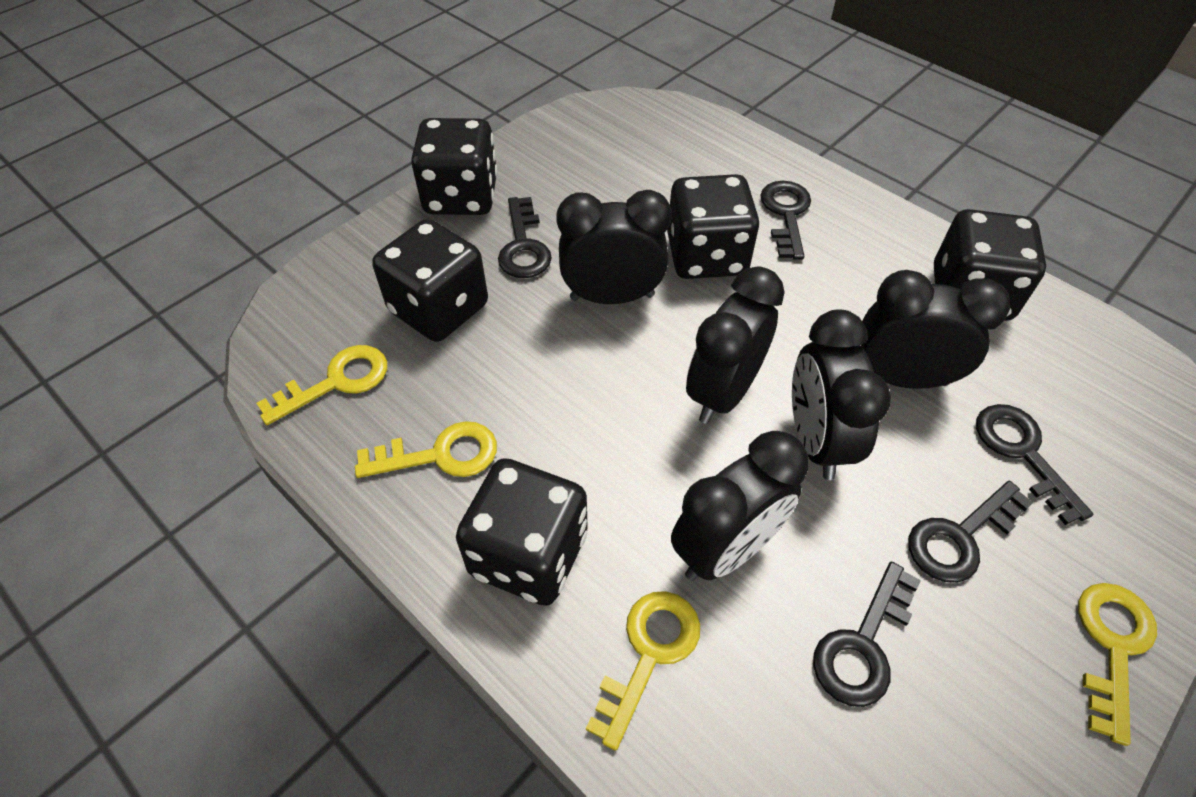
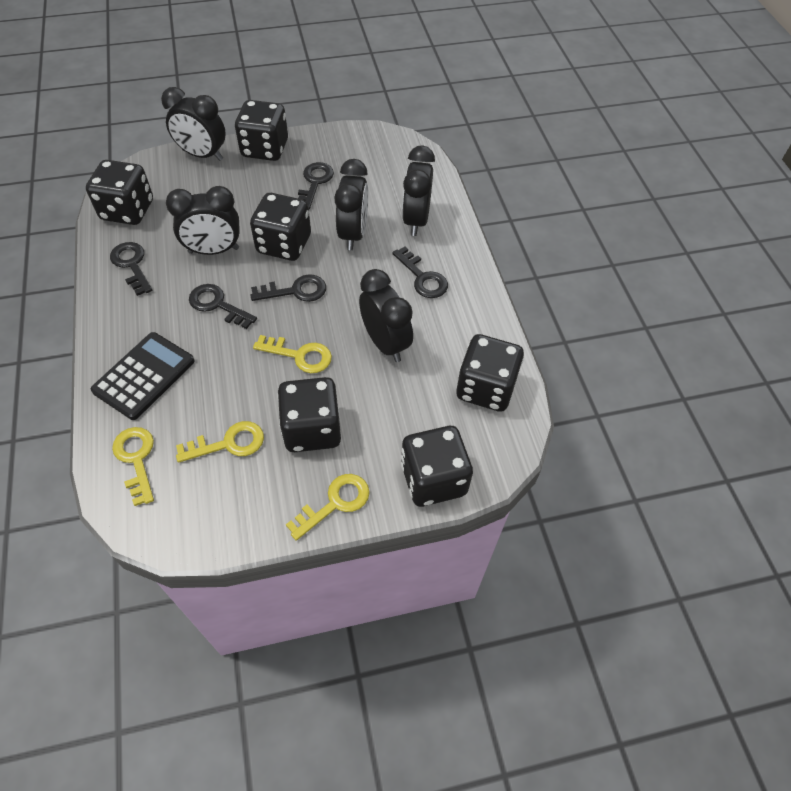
black calculator: none = 0 -> [91,332,195,420] = 1
black dice: [372,219,488,342] [411,118,497,215] [456,458,588,606] [667,174,759,279] [934,209,1046,321] = 5 -> [86,160,153,225] [235,100,288,161] [250,193,311,261] [277,377,341,452] [401,426,473,507] [456,334,524,412] = 6

